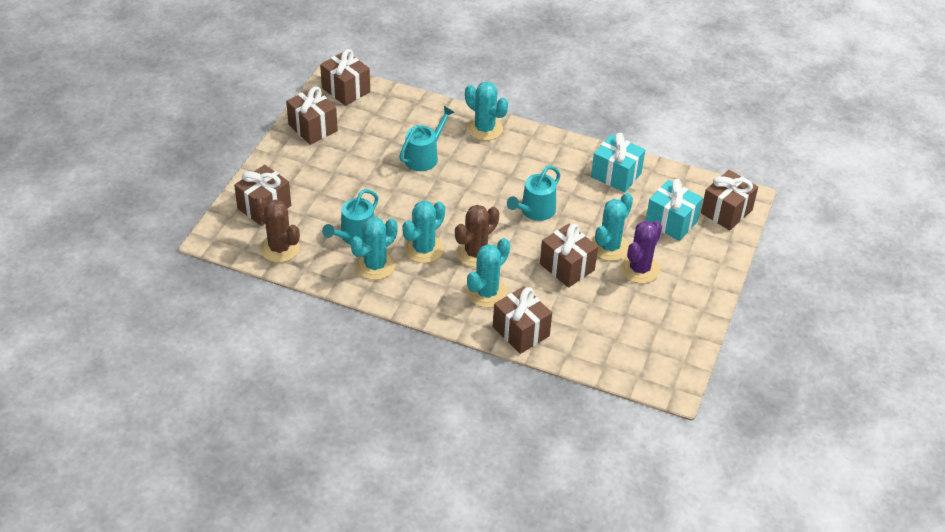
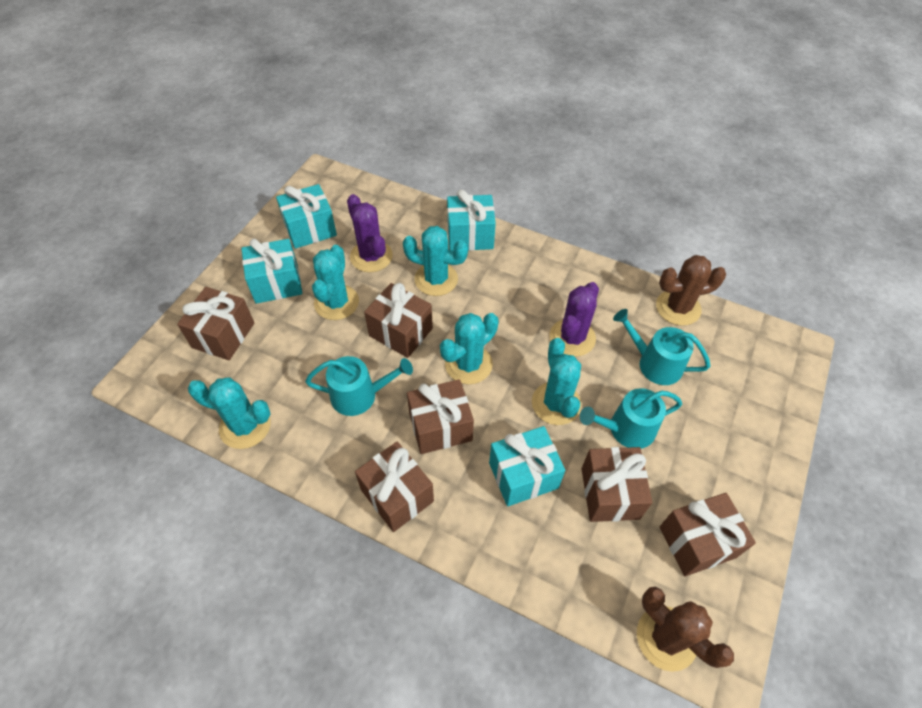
purple cactus: [620,221,662,284] = 1 -> [347,194,393,272] [550,282,599,357] = 2
turquoise gift: [591,133,645,192] [646,179,703,241] = 2 -> [241,239,303,304] [276,184,337,249] [447,190,496,251] [489,426,565,506] = 4

